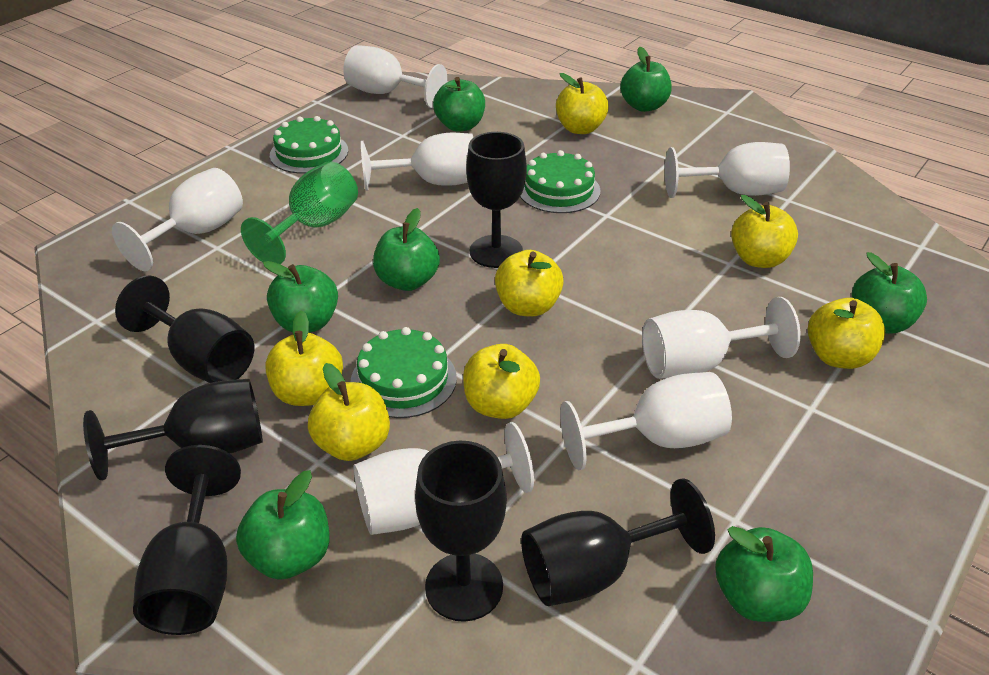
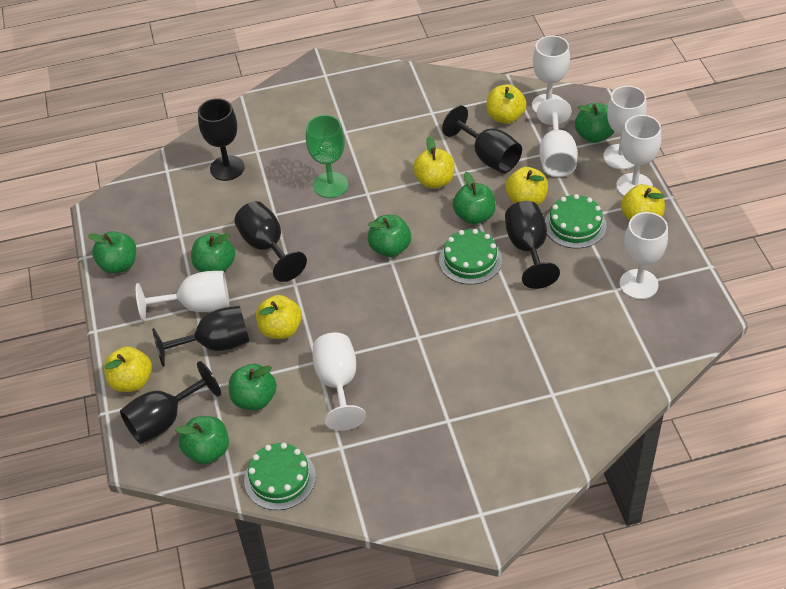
yellow apple: [265,311,343,406] [308,363,390,461] [463,344,540,419] [495,250,564,316] [556,73,609,134] [731,195,798,268] [808,298,885,369] = 7 -> [104,346,152,392] [256,295,302,339] [413,137,455,189] [487,84,527,124] [505,167,548,205] [621,184,665,221] = 6

